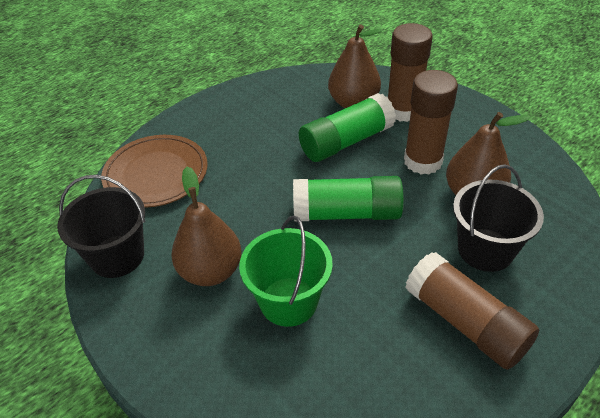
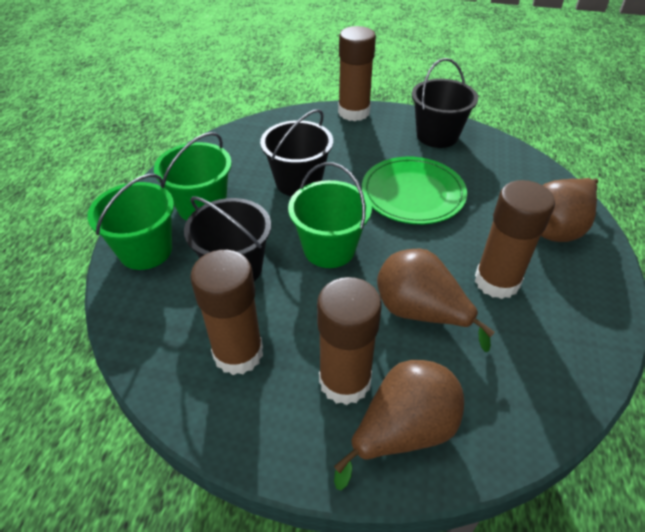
black bucket: [57,175,145,278] [453,164,544,272] = 2 -> [184,196,271,281] [260,109,333,197] [412,58,478,148] = 3
brown glue stick: [388,23,433,122] [404,70,458,175] [405,252,539,370] = 3 -> [190,250,263,375] [317,277,382,405] [338,26,376,121] [475,180,555,299] = 4
brown plate: [101,135,208,208] = 1 -> none = 0
green bucket: [239,215,333,327] = 1 -> [87,174,174,270] [154,132,232,221] [288,162,372,268] = 3
green glue stick: [293,176,404,221] [299,93,396,162] = 2 -> none = 0
green plate: none = 0 -> [362,157,467,224] = 1

